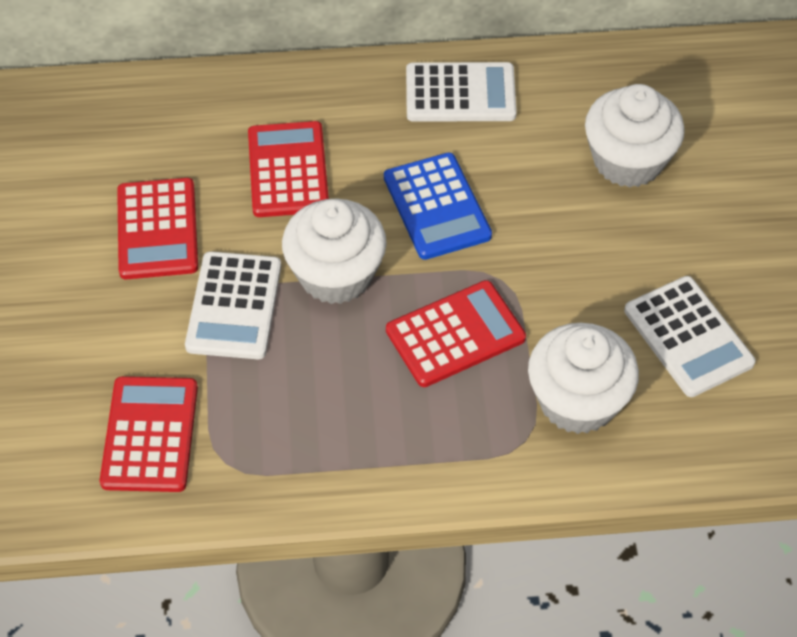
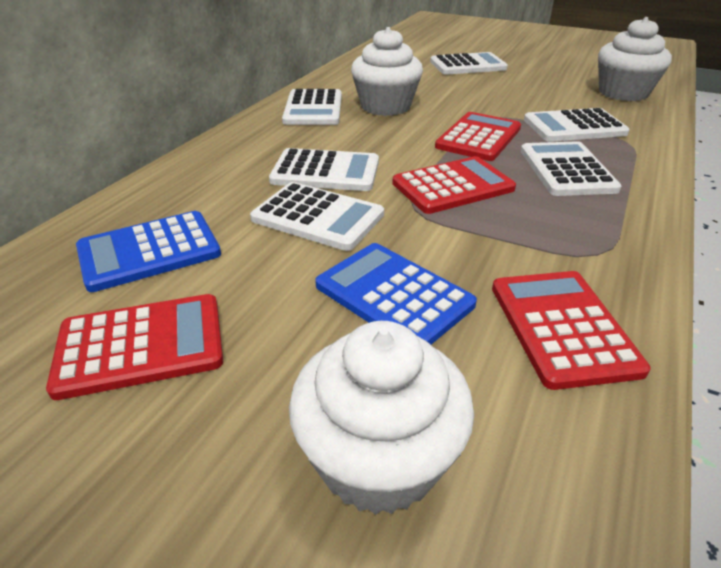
blue calculator: [384,153,492,260] = 1 -> [76,211,221,292] [315,243,477,345] = 2
white calculator: [185,251,281,359] [406,62,517,122] [624,276,756,397] = 3 -> [250,182,384,251] [269,148,379,191] [282,89,342,125] [430,52,508,75] [521,141,622,196] [524,108,630,142] = 6

